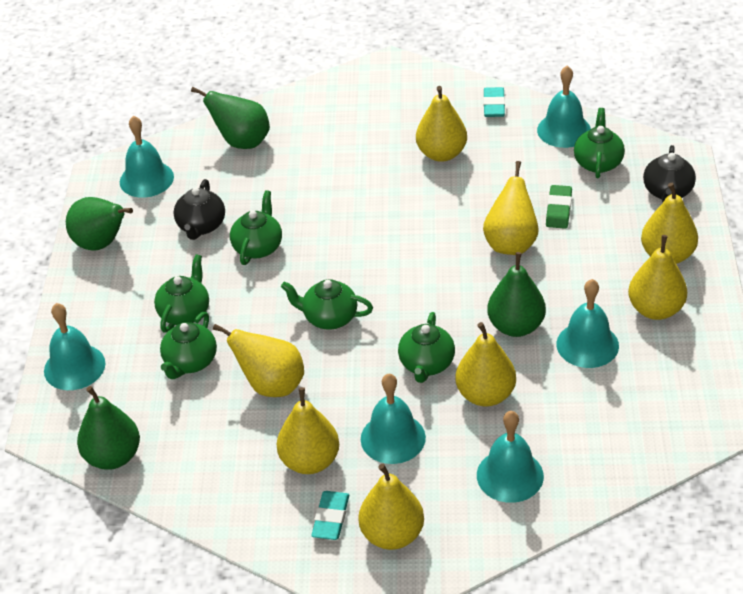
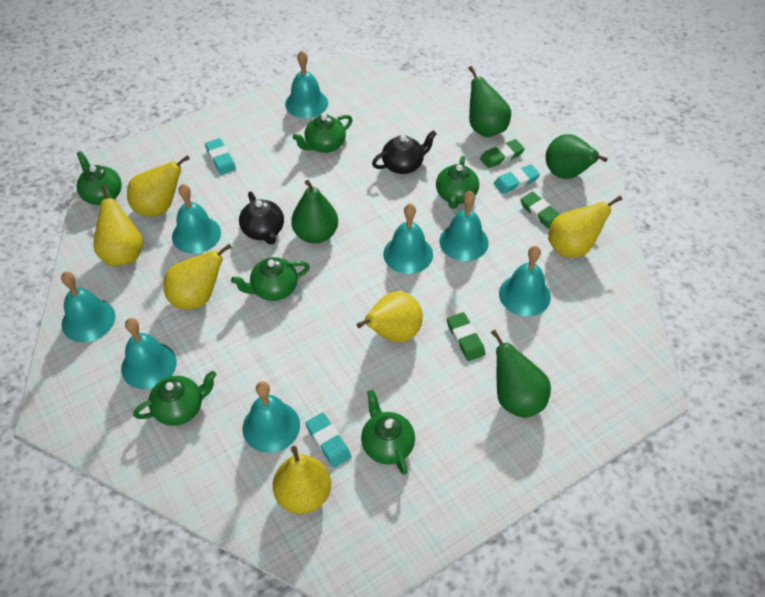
green eraser: [546,185,572,229] = 1 -> [447,312,485,361] [480,139,525,168] [520,192,560,229] = 3
turquoise bell: [44,303,105,390] [120,116,174,198] [361,374,426,464] [477,411,544,503] [537,66,591,148] [556,279,619,368] = 6 -> [61,272,115,342] [121,318,177,389] [172,184,221,254] [243,381,300,453] [285,51,328,118] [383,204,433,274] [439,191,489,261] [499,246,551,316] = 8
turquoise eraser: [311,491,349,540] [483,87,505,117] = 2 -> [205,138,236,175] [305,413,351,468] [494,164,540,194] = 3
yellow pear: [213,324,304,397] [277,387,339,474] [358,464,424,550] [416,86,467,162] [456,322,516,407] [483,161,539,255] [628,235,687,320] [641,183,698,264] = 8 -> [93,185,143,267] [127,155,190,217] [163,243,232,309] [273,446,331,514] [357,291,423,342] [548,196,622,258] = 6

